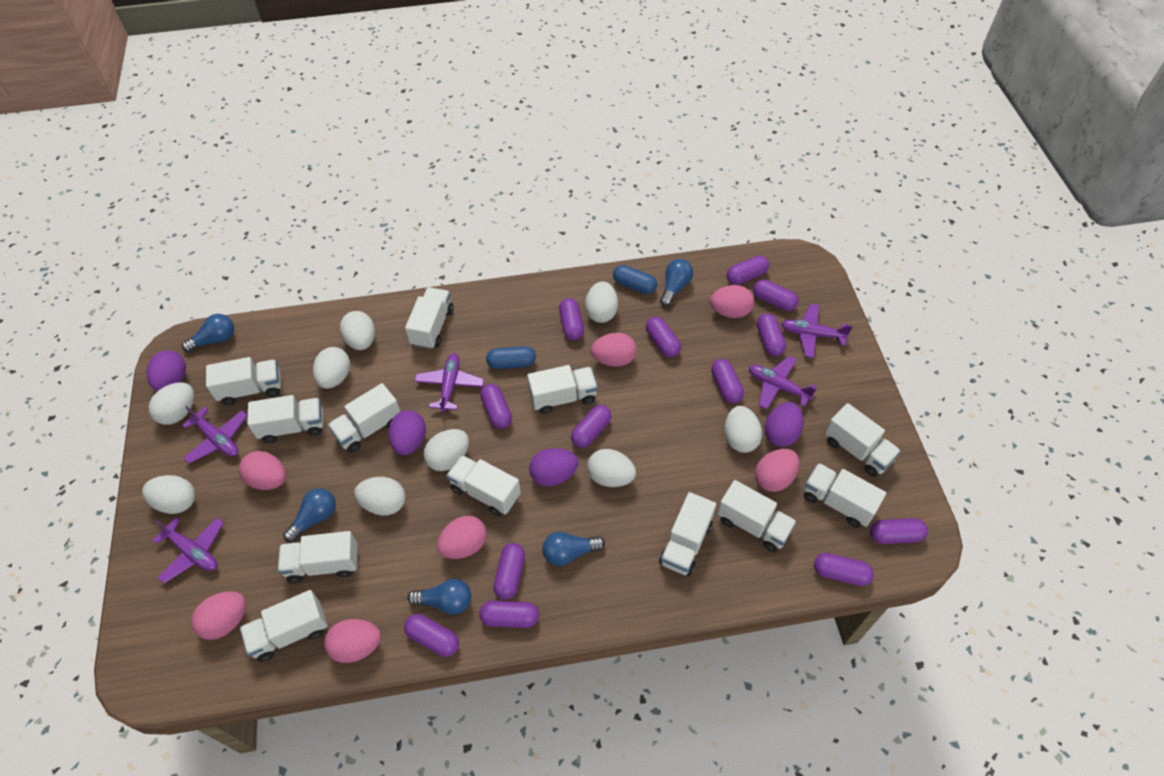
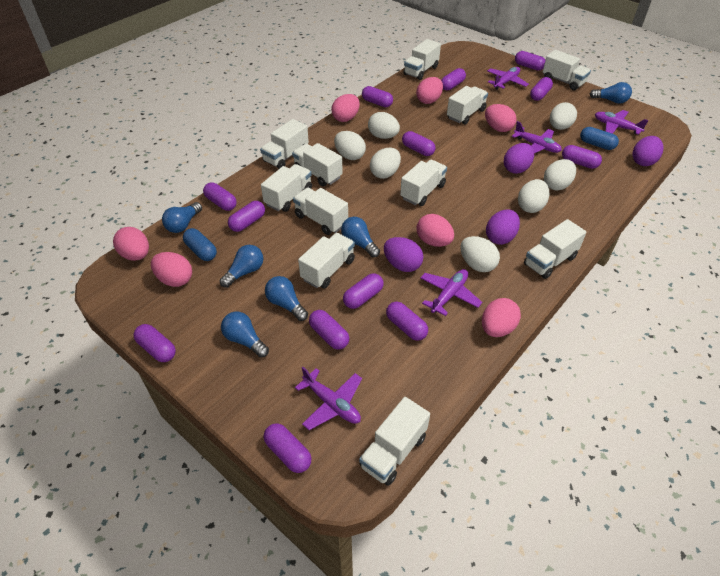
blue light bulb: [182,314,234,352] [283,488,336,542] [408,579,471,615] [542,532,605,566] [660,259,693,306] = 5 -> [162,202,202,233] [220,245,263,288] [221,311,269,358] [265,276,308,321] [341,217,380,258] [590,82,632,104] = 6
white egg: [142,475,195,514] [149,382,194,425] [313,347,350,389] [340,311,375,350] [354,477,406,516] [424,429,469,471] [585,281,618,323] [587,449,636,487] [725,406,762,453] = 9 -> [334,131,366,160] [368,112,400,139] [370,148,401,179] [460,236,500,272] [518,179,549,213] [544,159,576,191] [550,102,577,130] = 7
white truck: [206,357,281,405] [240,590,328,662] [247,395,323,443] [278,531,358,583] [328,383,401,453] [405,287,453,349] [446,455,521,516] [527,365,598,414] [659,492,716,576] [717,480,797,552] [804,463,886,528] [825,403,901,477] = 12 -> [260,119,309,169] [261,164,312,212] [292,143,343,186] [293,188,348,235] [298,233,355,289] [359,397,430,486] [400,160,447,206] [404,39,441,80] [447,86,488,125] [524,219,586,279] [543,50,591,90] = 11

